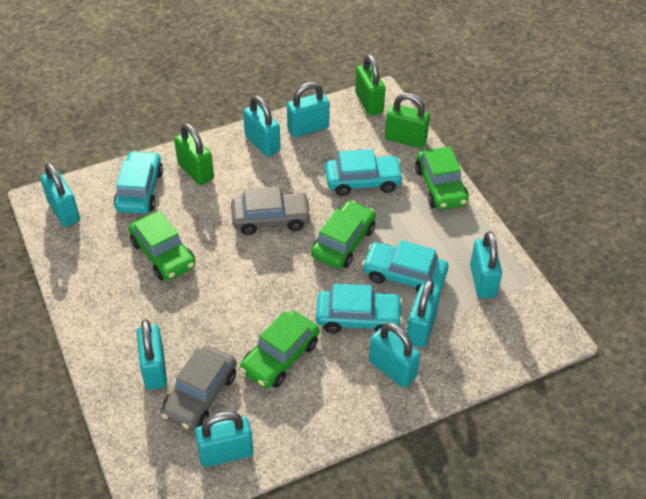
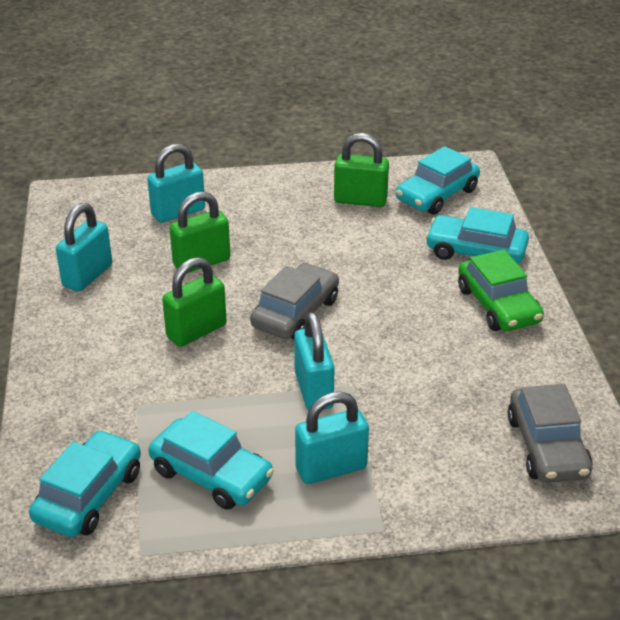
green car: [129,211,196,281] [240,311,320,389] [311,200,376,269] [415,146,469,210] = 4 -> [458,250,544,331] = 1
turquoise padlock: [40,163,80,227] [137,320,167,390] [195,411,253,467] [243,95,280,157] [287,82,330,138] [369,323,420,388] [407,279,440,348] [470,231,502,298] = 8 -> [56,203,112,292] [147,144,205,223] [294,312,335,410] [295,392,369,484] = 4

